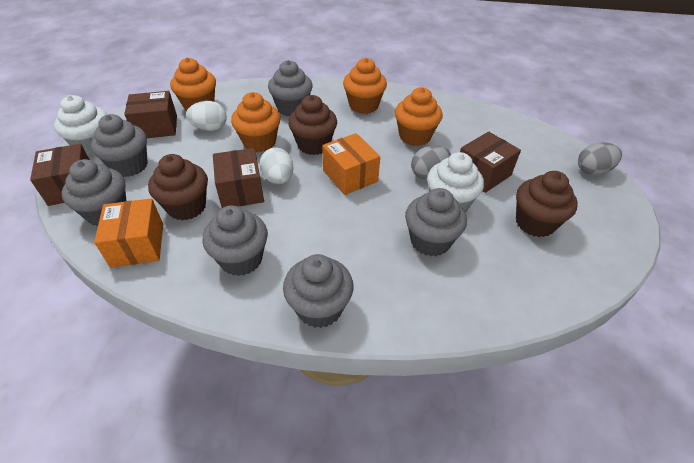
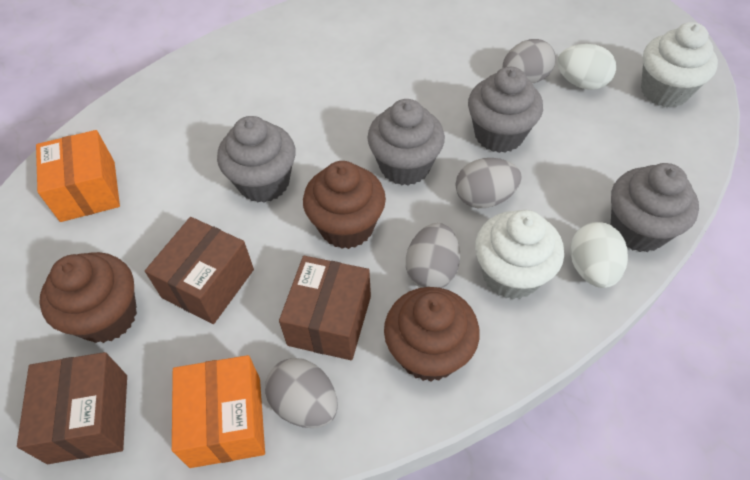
brown box: [30,144,90,206] [124,91,177,138] [213,148,264,208] [460,132,521,193] = 4 -> [17,352,127,464] [145,217,254,324] [279,256,371,360] = 3
grey cupcake: [62,159,126,226] [91,114,148,177] [202,205,268,276] [268,60,313,117] [283,254,354,328] [405,188,467,256] = 6 -> [217,116,296,203] [367,99,445,186] [468,67,543,153] [611,163,699,252] = 4
grey egg: [411,145,451,180] [578,142,622,175] = 2 -> [265,358,338,428] [406,223,460,288] [455,158,522,208] [502,39,556,83] = 4
orange cupcake: [170,57,216,111] [231,92,281,152] [343,58,387,114] [395,87,443,146] = 4 -> none = 0

